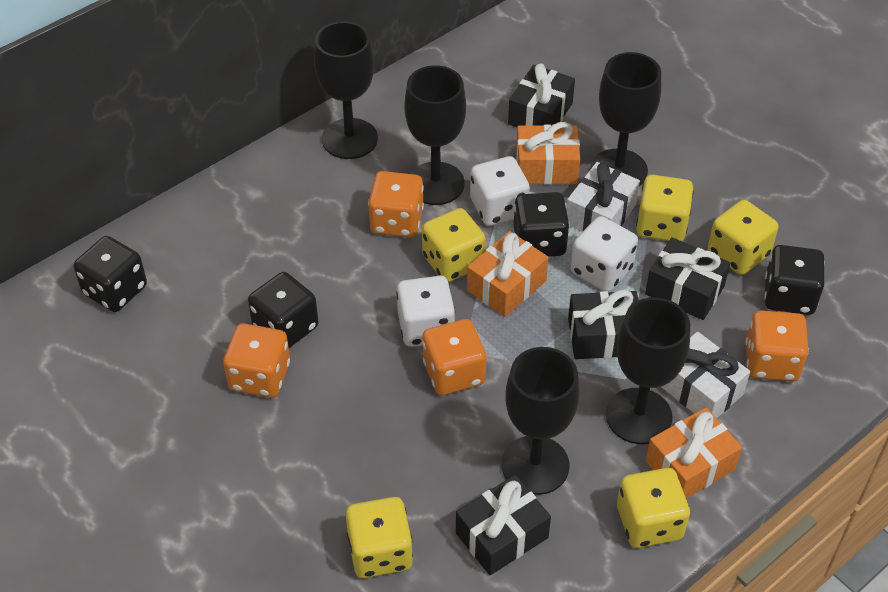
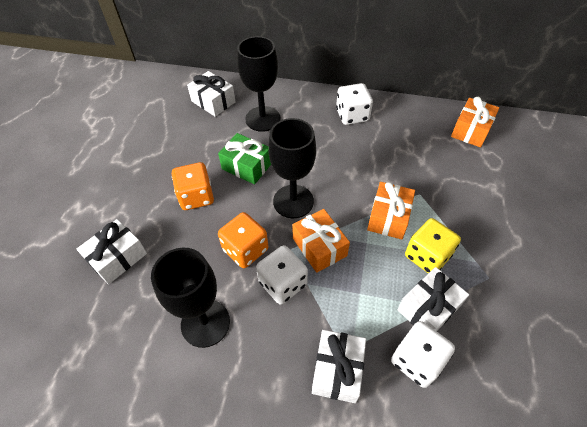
black dice: [74,236,147,312] [248,272,318,348] [514,192,569,257] [764,245,825,315] = 4 -> none = 0
black gift: [456,475,551,575] [508,63,575,128] [568,290,639,359] [645,237,730,320] = 4 -> none = 0
black goblet: [314,21,378,159] [404,65,466,205] [502,347,579,495] [590,52,661,186] [606,297,690,444] = 5 -> [151,247,230,348] [237,36,281,132] [268,118,316,218] = 3
green gift: none = 0 -> [218,133,271,184] = 1
orange dice: [223,323,290,398] [368,171,424,238] [422,319,486,395] [746,310,809,381] = 4 -> [172,162,214,210] [218,212,268,268] = 2
white gift: [566,162,640,232] [661,332,750,418] = 2 -> [77,219,147,284] [187,71,236,117] [312,330,366,403] [397,267,469,331] = 4
yellow dice: [346,497,413,578] [422,208,486,282] [617,468,690,548] [636,175,693,241] [708,200,778,275] = 5 -> [405,218,461,273] = 1

